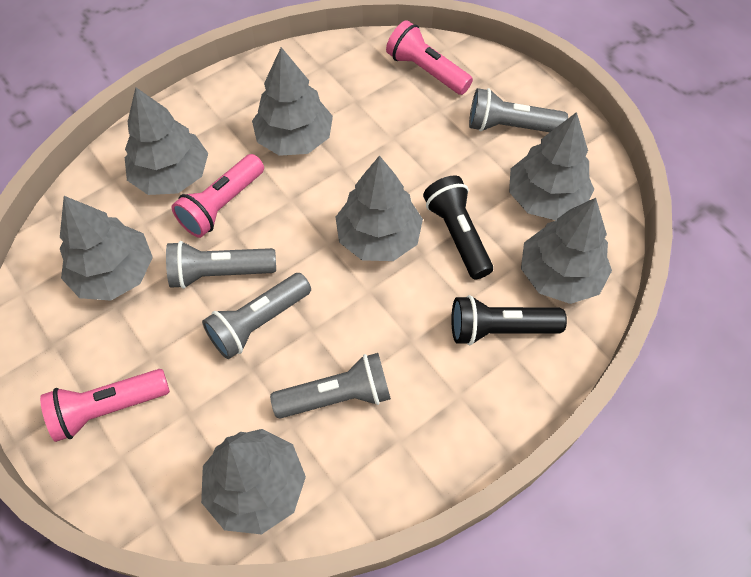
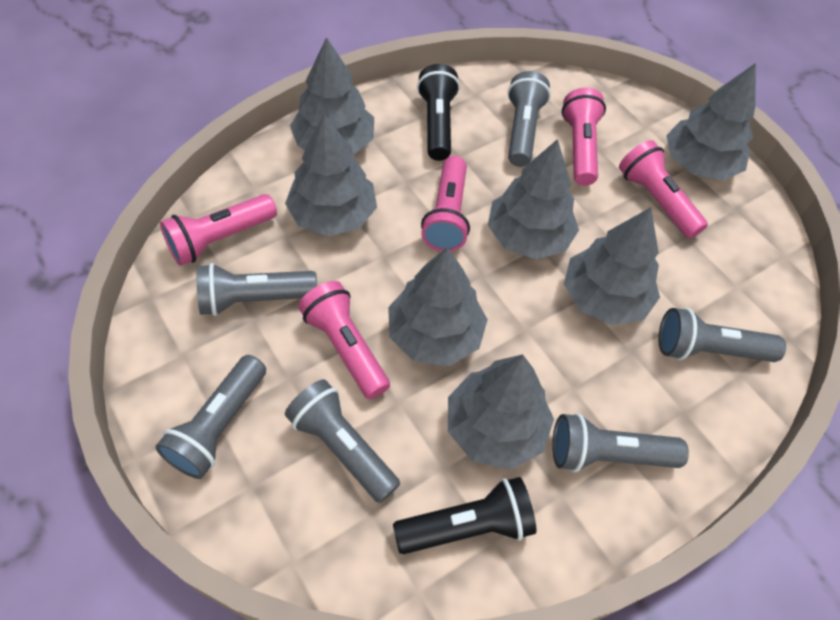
grey flashlight: [166,241,276,289] [202,273,311,359] [270,353,391,419] [469,88,568,132] = 4 -> [155,355,266,479] [196,263,317,316] [285,379,400,503] [508,71,551,167] [552,413,689,472] [658,308,786,362] = 6
pink flashlight: [40,369,170,442] [171,154,264,238] [386,20,473,95] = 3 -> [160,194,277,266] [298,281,390,399] [421,156,470,251] [562,88,606,186] [619,140,708,238] = 5

